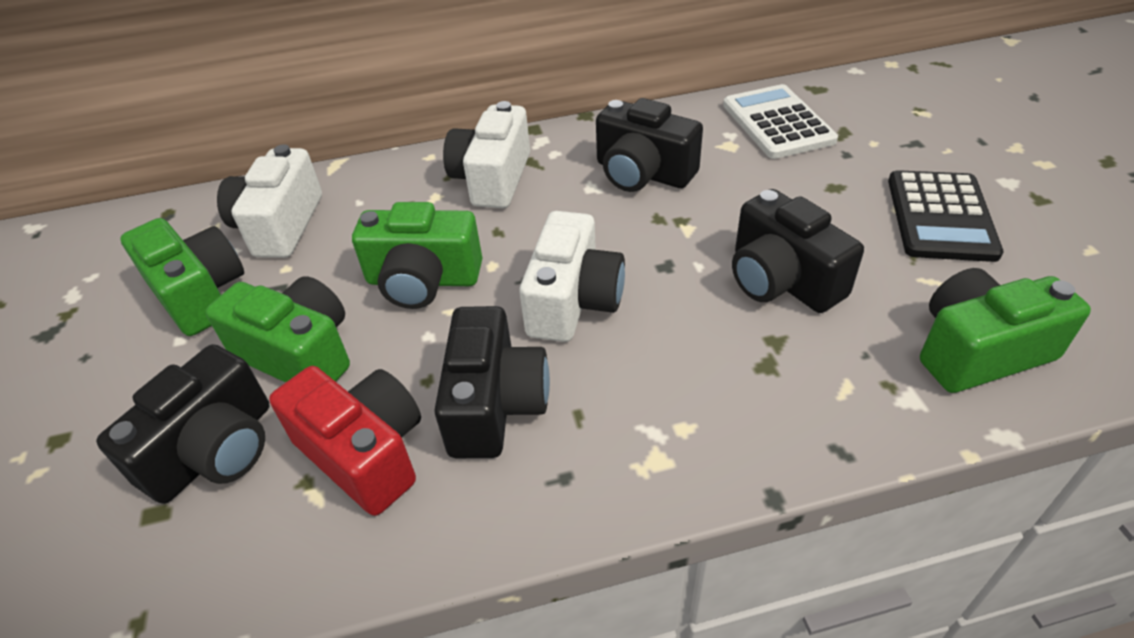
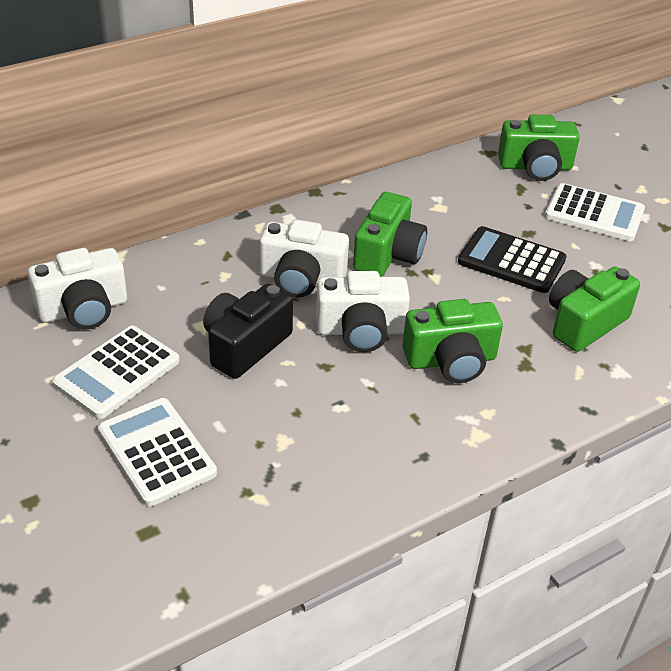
black camera: [96,344,270,504] [434,306,550,458] [596,98,703,192] [732,189,864,313] = 4 -> [203,284,293,379] = 1
red camera: [269,366,421,516] = 1 -> none = 0
white calculator: [723,84,838,159] = 1 -> [52,326,180,419] [98,398,217,507] [545,183,645,241] = 3

